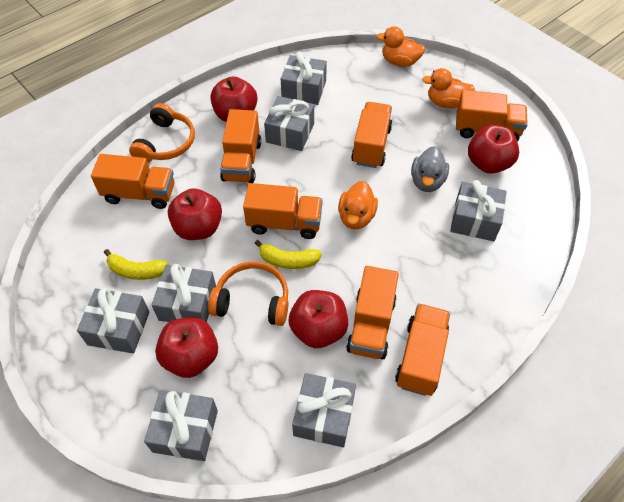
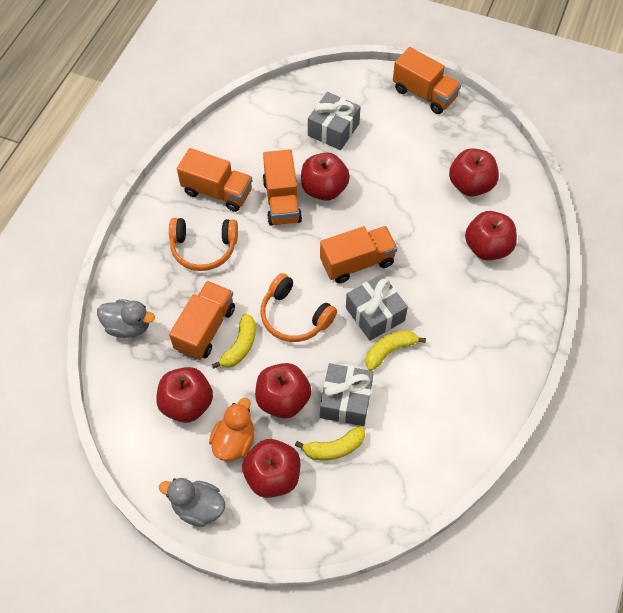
grey duck: [411,146,449,192] = 1 -> [97,299,155,338] [159,478,225,527] = 2
grey gift: [77,288,150,354] [144,390,218,461] [151,264,216,322] [264,96,314,151] [281,51,327,105] [292,373,356,447] [450,180,507,241] = 7 -> [308,92,361,150] [320,363,374,426] [346,274,408,341] = 3
orange duck: [338,181,378,229] [376,26,425,67] [422,68,475,108] = 3 -> [209,398,254,461] = 1
orange truck: [91,154,175,209] [220,109,261,183] [243,183,323,239] [346,266,399,359] [351,102,392,168] [395,304,450,396] [456,90,528,141] = 7 -> [169,281,235,360] [177,148,252,212] [263,149,302,226] [320,226,398,283] [393,47,461,114] = 5
red apple: [155,317,218,378] [168,188,222,240] [210,76,257,122] [288,290,348,348] [468,125,519,174] = 5 -> [156,367,213,423] [242,439,300,498] [255,363,311,418] [301,152,350,201] [449,148,499,196] [465,211,517,261] = 6
yellow banana: [104,249,169,280] [255,240,322,269] = 2 -> [212,314,256,369] [295,426,365,460] [366,330,426,371] = 3

